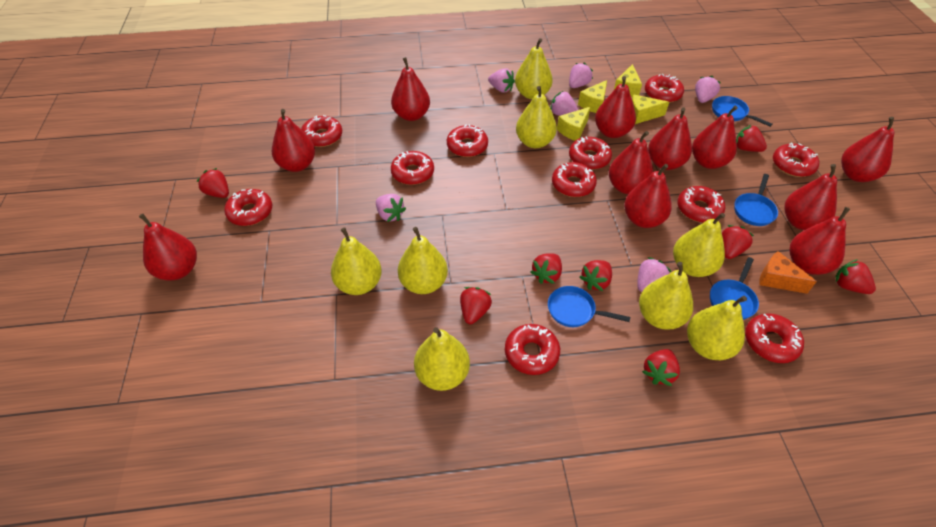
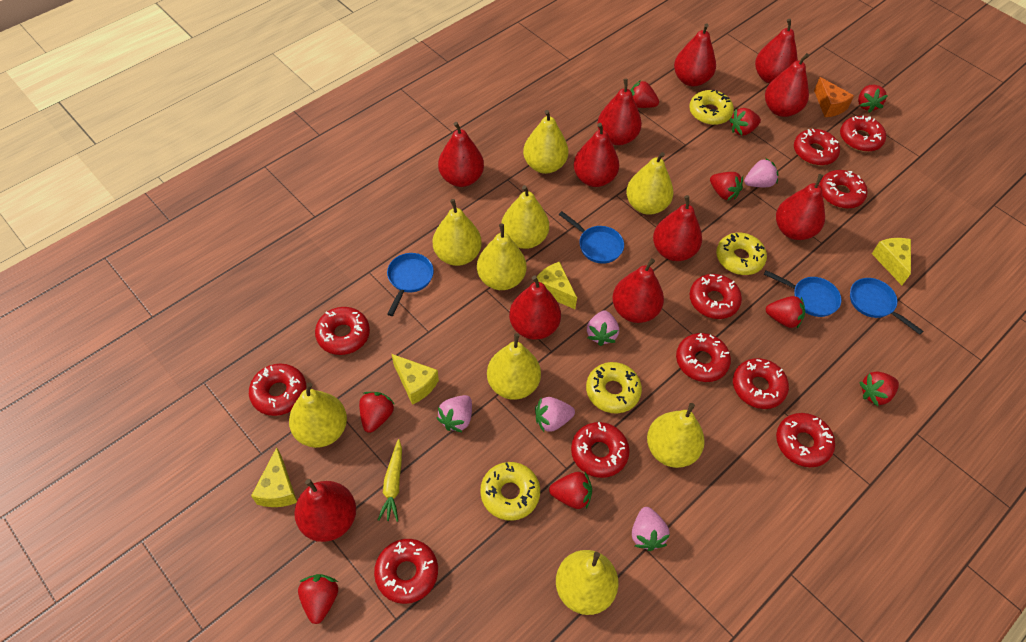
pink strawberry: [376,194,406,222] [488,68,515,93] [550,91,578,116] [569,63,593,88] [637,257,671,292] [695,76,721,103] = 6 -> [437,395,472,433] [535,397,575,432] [587,310,619,346] [632,507,669,551] [744,158,779,187] = 5
red strawberry: [197,168,229,198] [460,287,492,324] [531,253,562,284] [580,260,612,291] [642,349,680,386] [722,225,754,259] [736,125,767,152] [835,259,876,294] = 8 -> [298,574,338,624] [359,392,395,433] [549,472,592,509] [630,80,659,108] [710,172,743,200] [729,108,761,136] [766,296,805,328] [858,85,888,113] [859,371,899,406] = 9
yellow carrot: none = 0 -> [378,439,402,522] = 1
yellow donut: none = 0 -> [480,462,540,521] [586,362,642,413] [689,90,734,125] [716,233,767,275] = 4
yellow pear: [331,227,382,295] [398,227,448,294] [414,327,470,391] [515,38,553,99] [516,86,557,148] [639,262,693,330] [673,213,725,277] [687,296,747,360] = 8 -> [289,383,347,448] [433,199,482,266] [477,223,527,290] [487,333,541,400] [502,185,549,249] [523,110,568,174] [556,550,619,615] [626,152,673,215] [647,403,705,468] = 9

